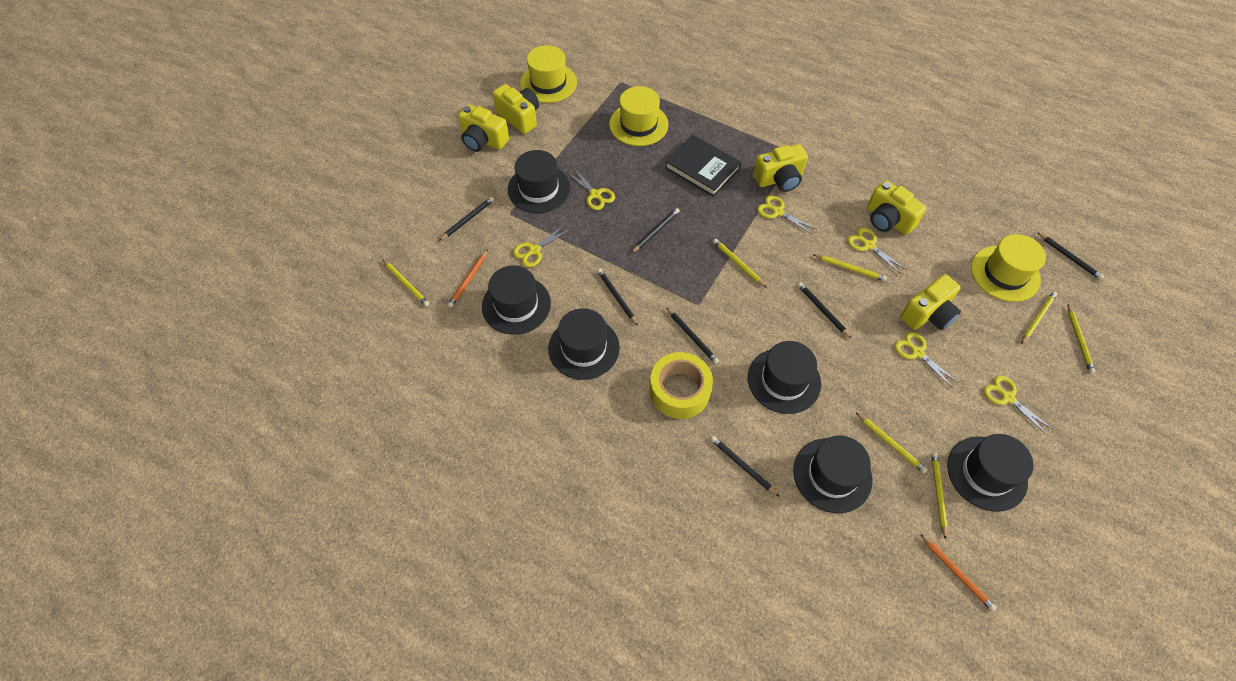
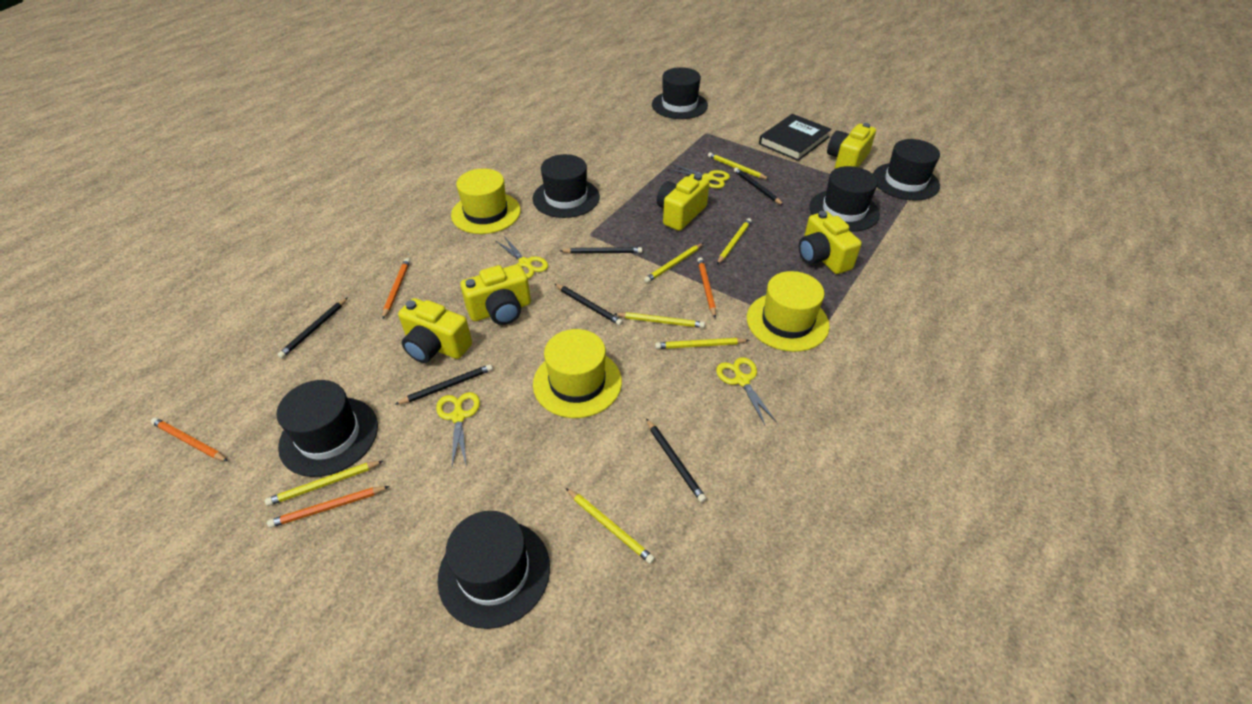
black pencil: [439,197,494,241] [597,269,638,326] [631,208,680,253] [666,307,719,364] [711,436,780,497] [797,282,852,339] [1037,232,1104,280] = 7 -> [277,297,348,359] [395,364,493,405] [555,284,623,326] [560,247,642,254] [646,418,706,503] [734,168,783,205] = 6
orange pencil: [448,249,488,308] [920,534,996,611] = 2 -> [151,418,228,461] [267,486,390,528] [382,258,410,319] [697,257,716,318] = 4
yellow scissors: [513,224,571,267] [568,167,615,210] [757,195,816,235] [848,228,907,274] [894,332,959,387] [984,375,1053,435] = 6 -> [436,392,480,466] [495,236,548,279] [668,164,730,188] [716,357,777,425] = 4
yellow tape: [650,352,713,419] = 1 -> none = 0

